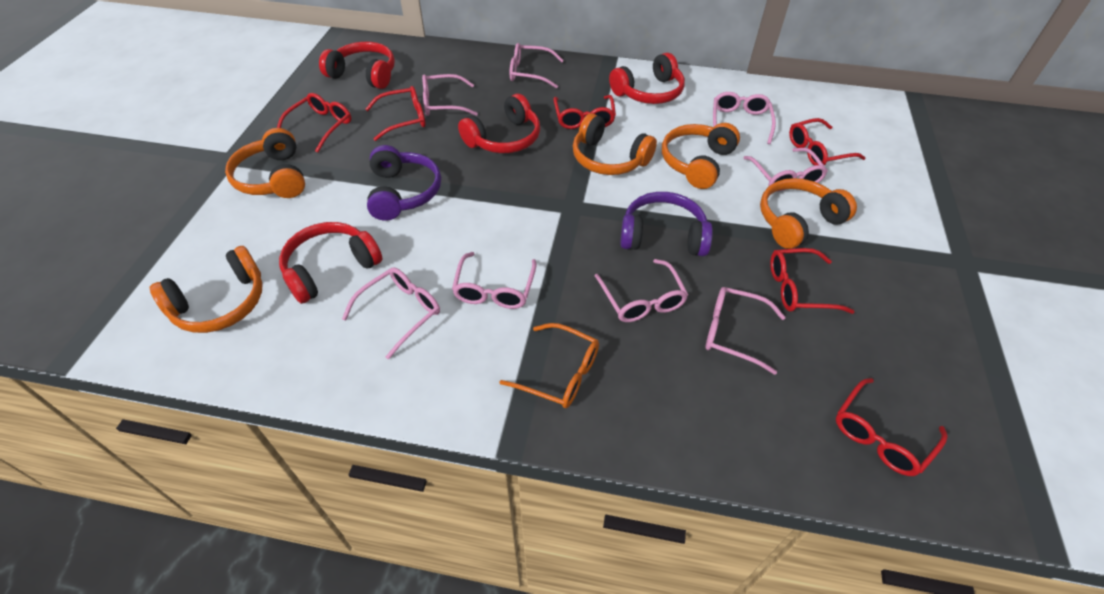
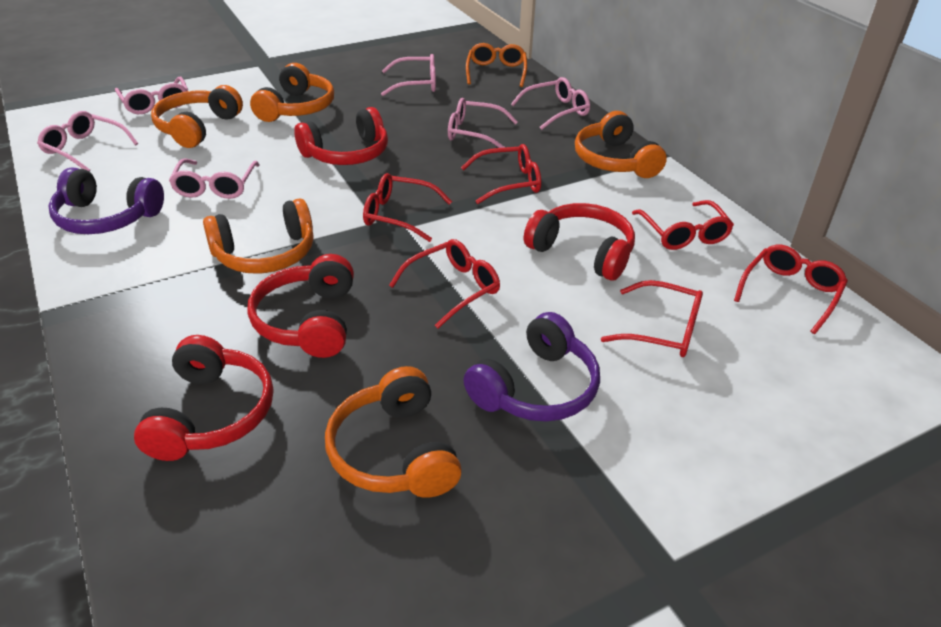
pink glasses: [342,267,440,359] [422,74,478,116] [452,252,537,309] [510,43,564,89] [595,259,688,322] [705,287,786,375] [713,92,776,144] [744,148,828,192] = 8 -> [37,111,138,171] [115,77,188,114] [169,158,259,199] [381,54,436,96] [448,98,518,148] [511,77,590,130] = 6

